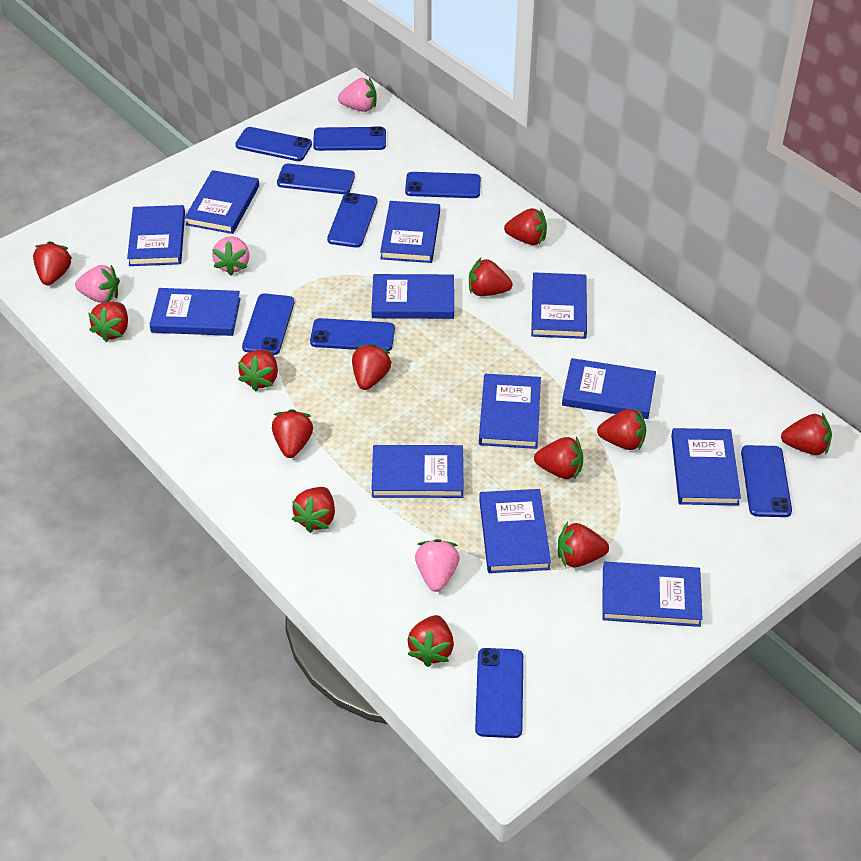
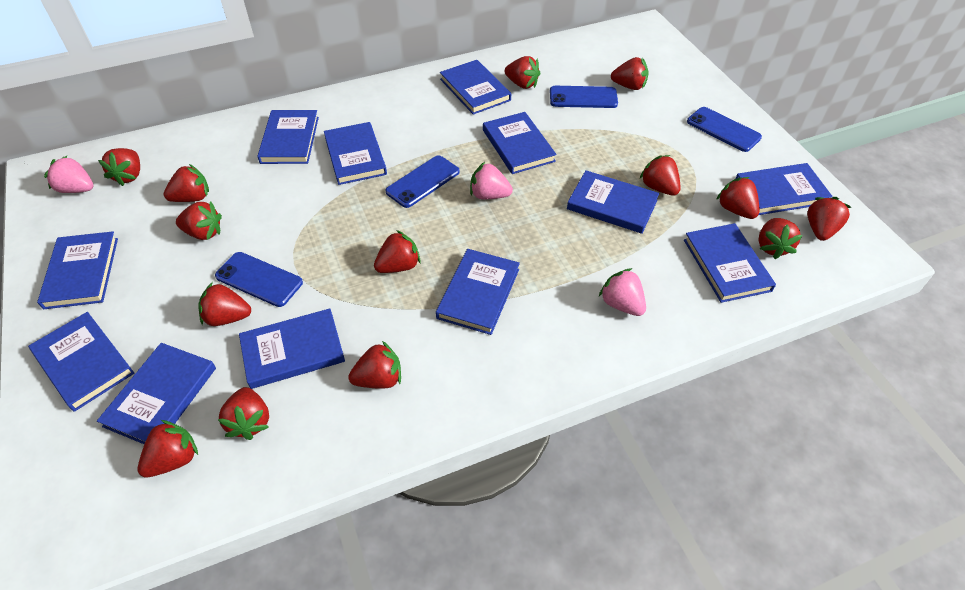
blue phone: [235,127,312,161] [242,294,294,355] [277,164,355,194] [310,318,395,351] [313,127,386,151] [327,193,377,248] [405,172,481,198] [475,648,523,738] [741,445,792,517] = 9 -> [215,252,303,307] [385,155,460,208] [550,86,618,108] [687,107,762,152] = 4
pink strawberry: [75,265,120,303] [212,236,250,276] [338,78,377,112] [415,539,460,592] = 4 -> [44,156,93,193] [470,162,513,199] [599,268,646,316] = 3
red strawberry: [33,241,72,285] [88,302,128,342] [238,350,278,392] [272,409,313,458] [292,487,335,533] [352,344,392,390] [407,615,454,667] [469,258,513,296] [504,208,547,245] [534,437,583,479] [558,522,609,567] [597,408,646,450] [781,413,832,455] = 13 -> [98,148,140,186] [138,420,198,478] [164,164,209,202] [176,201,222,240] [198,282,251,326] [217,387,269,440] [348,341,401,388] [374,230,421,273] [505,56,541,89] [611,57,648,90] [640,155,680,196] [716,177,759,219] [758,218,803,259] [807,197,851,241] = 14

